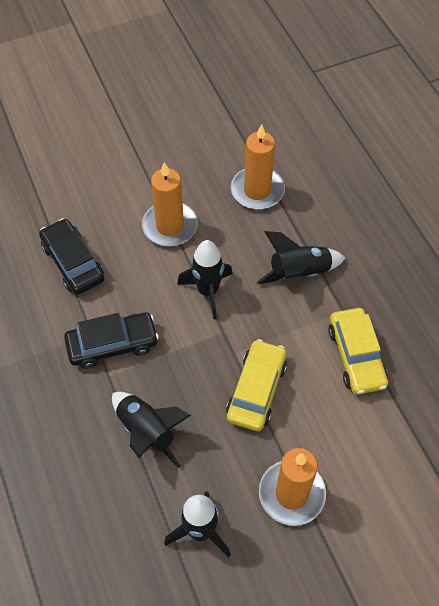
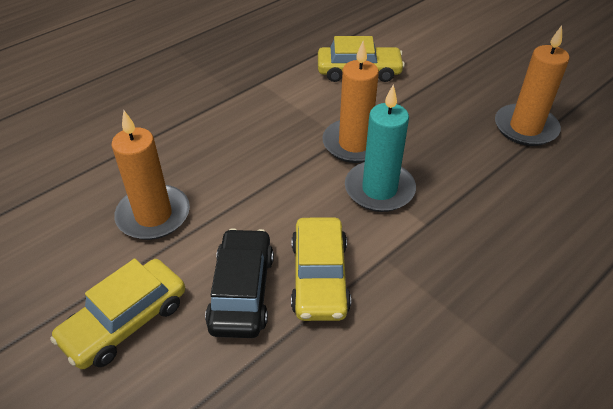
black car: [39,218,104,295] [64,313,159,369] = 2 -> [205,228,274,338] = 1
black rocket: [112,392,191,468] [164,491,231,558] [177,240,233,319] [257,231,345,284] = 4 -> none = 0
turquoise candle: none = 0 -> [345,85,416,212] = 1
yellow car: [226,339,287,431] [328,308,388,394] = 2 -> [50,259,185,369] [291,217,351,321] [318,36,405,82] = 3

